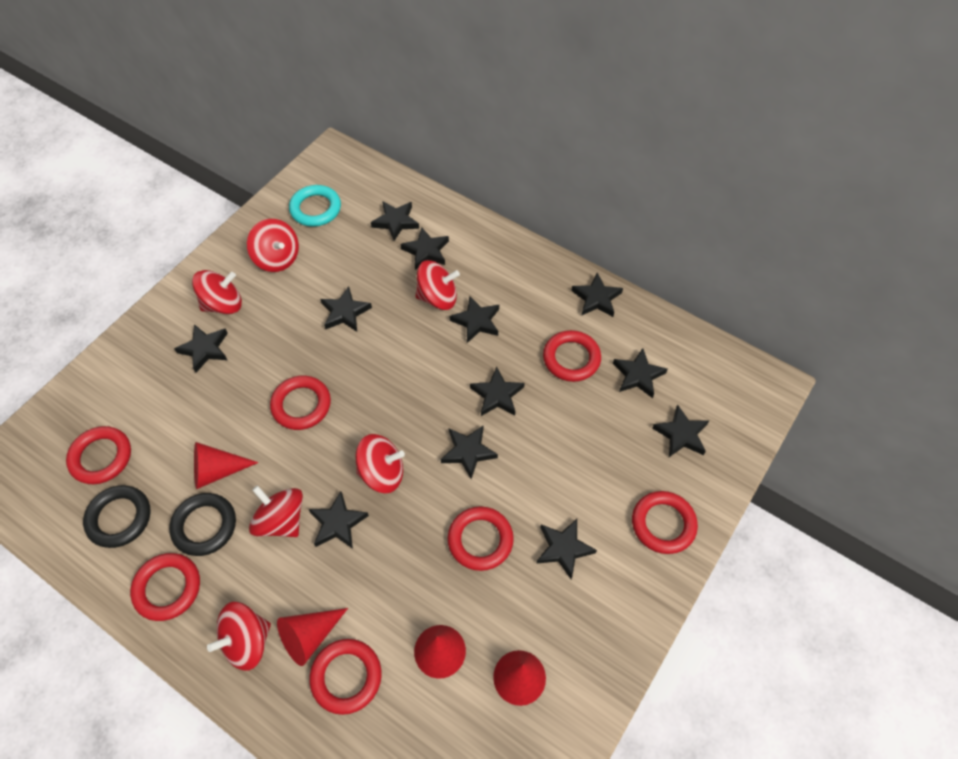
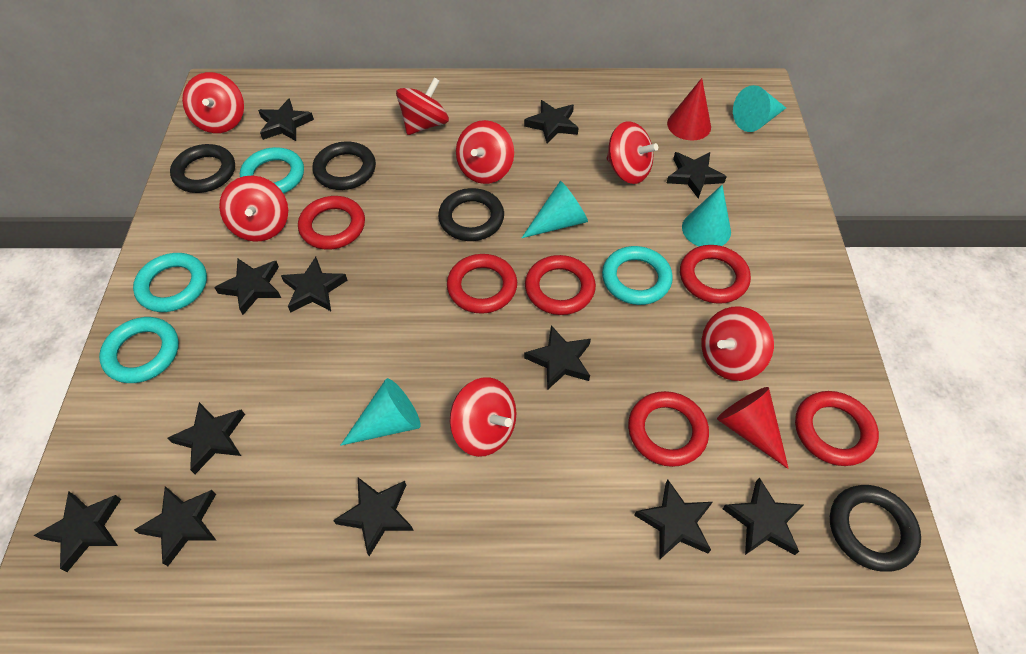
black ring: [83,485,151,548] [169,493,236,556] = 2 -> [170,144,235,193] [313,141,376,190] [438,188,504,241] [830,485,921,572] = 4
red cone: [194,442,259,489] [277,608,348,666] [414,625,466,679] [493,650,546,706] = 4 -> [667,78,711,140] [717,387,789,469] = 2
red ring: [66,426,131,484] [130,553,200,621] [270,376,331,430] [309,639,382,715] [448,506,514,571] [543,330,601,382] [632,491,698,554] = 7 -> [298,196,365,250] [447,254,517,314] [525,255,596,315] [628,391,709,467] [680,245,751,304] [795,391,879,466] = 6
red spinning top: [192,270,242,314] [207,602,271,671] [247,219,299,272] [249,485,303,537] [355,434,405,493] [415,260,460,310] = 6 -> [182,72,244,133] [219,176,288,242] [396,77,449,135] [450,377,516,457] [456,120,514,184] [607,121,658,184] [701,306,774,381] = 7
turquoise cone: none = 0 -> [340,378,421,446] [522,181,588,238] [682,185,731,246] [733,85,786,132] = 4
turquoise ring: [289,185,341,227] = 1 -> [99,317,179,383] [133,253,207,312] [240,147,304,194] [602,246,673,305] = 4

